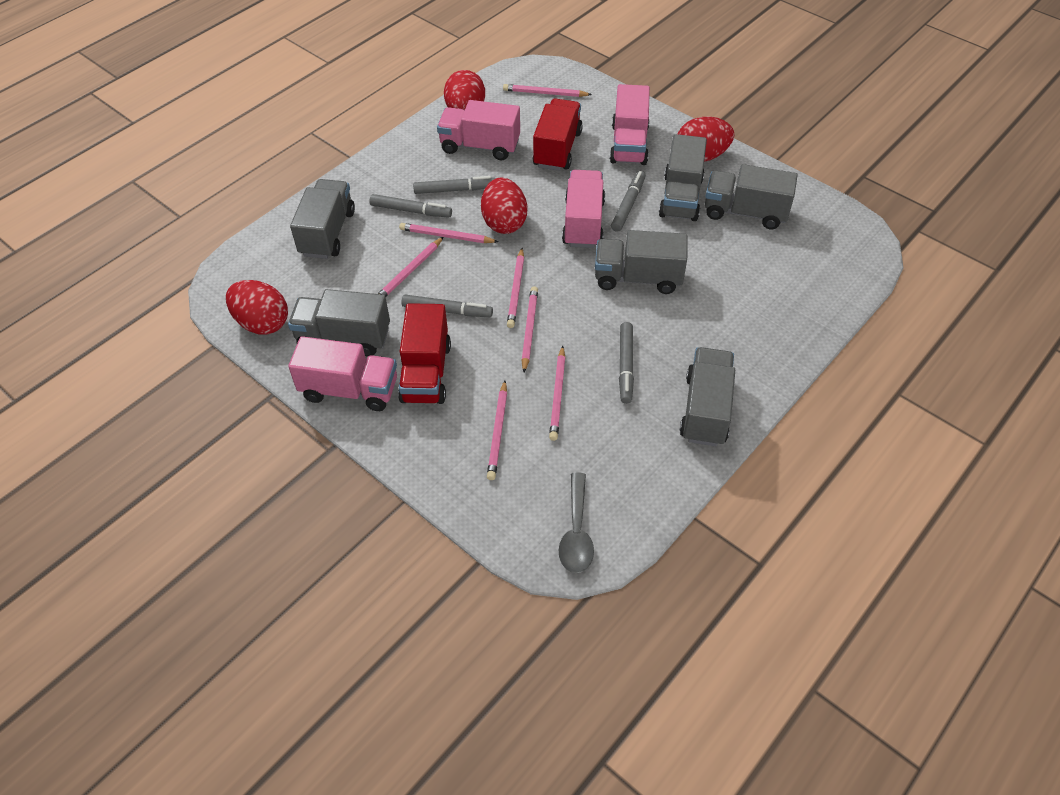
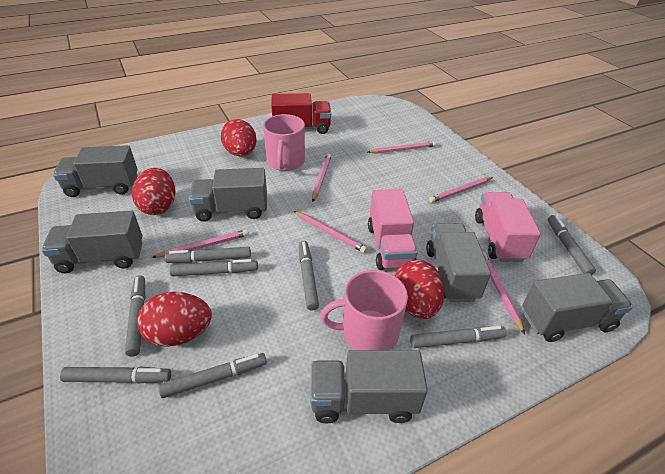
grey marker: [369,194,452,218] [401,295,493,317] [413,176,496,194] [611,171,646,232] [619,322,634,404] = 5 -> [60,366,171,384] [125,275,145,357] [158,353,267,398] [165,247,251,263] [169,259,258,276] [299,241,319,311] [410,326,506,348] [548,215,596,275] = 8
grey spoon: [559,472,594,573] = 1 -> none = 0
pink mug: none = 0 -> [263,114,305,171] [320,270,408,350] = 2
pink pencil: [378,237,443,297] [399,223,498,243] [487,380,507,480] [503,84,592,97] [507,248,524,328] [521,286,538,373] [549,346,565,441] = 7 -> [152,229,249,258] [294,211,367,253] [312,153,331,202] [368,141,437,154] [429,177,493,203] [483,252,525,334] = 6
pink truck: [288,336,397,411] [437,100,520,160] [562,170,605,248] [610,84,650,165] = 4 -> [368,189,418,270] [475,192,541,262] = 2
red truck: [398,303,451,404] [533,98,583,171] = 2 -> [271,93,331,134] = 1

